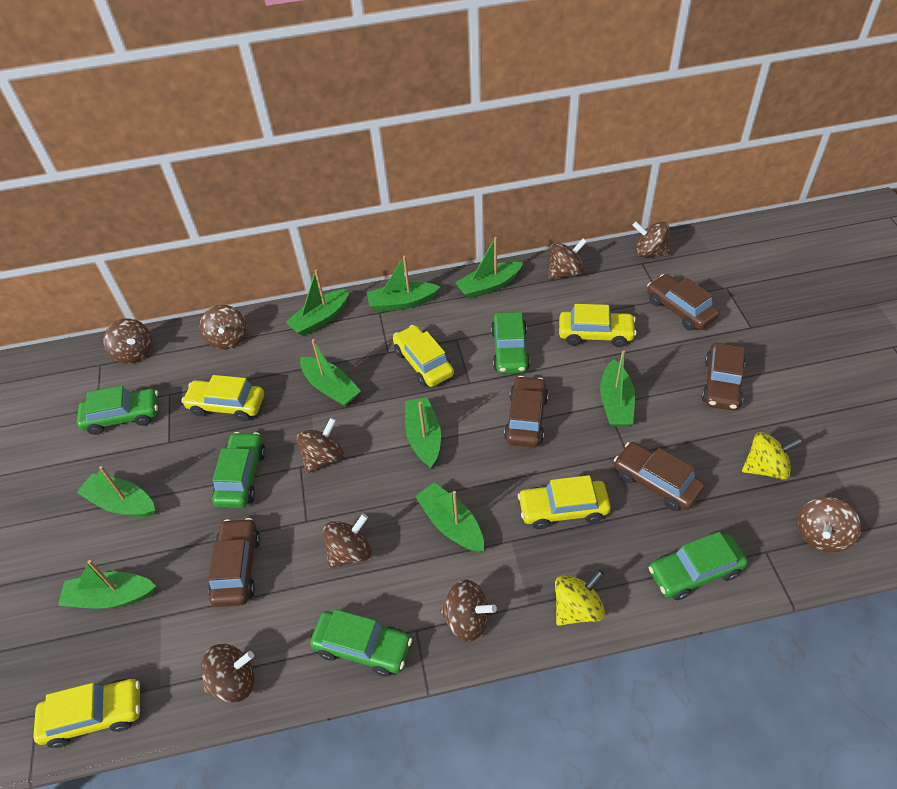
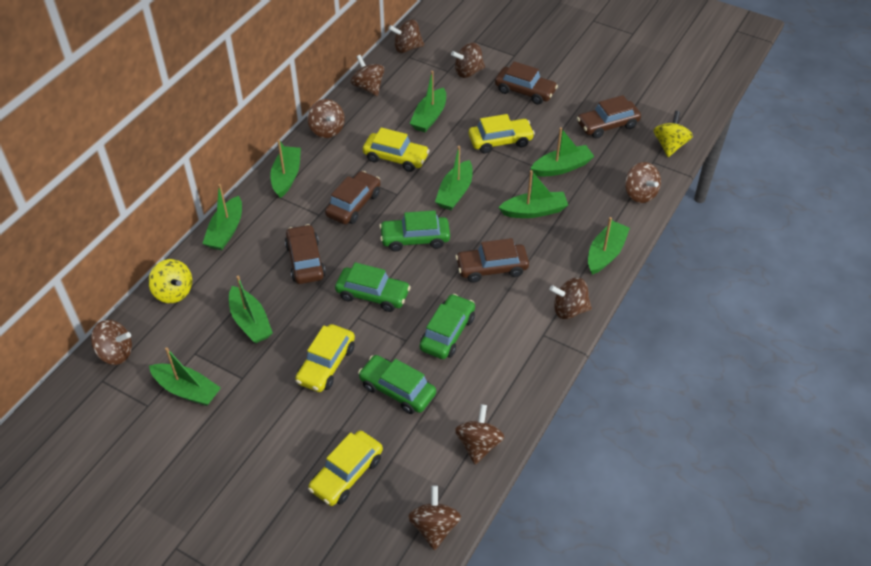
green car: [77,386,158,435] [212,432,266,508] [310,609,412,677] [491,312,530,374] [648,532,748,600] = 5 -> [335,262,411,312] [358,355,436,414] [379,210,450,252] [420,294,475,359] = 4
yellow car: [33,679,140,748] [182,375,264,421] [393,325,454,387] [518,475,611,529] [559,304,637,347] = 5 -> [295,324,355,392] [308,431,383,506] [363,128,430,172] [469,114,535,153] = 4

